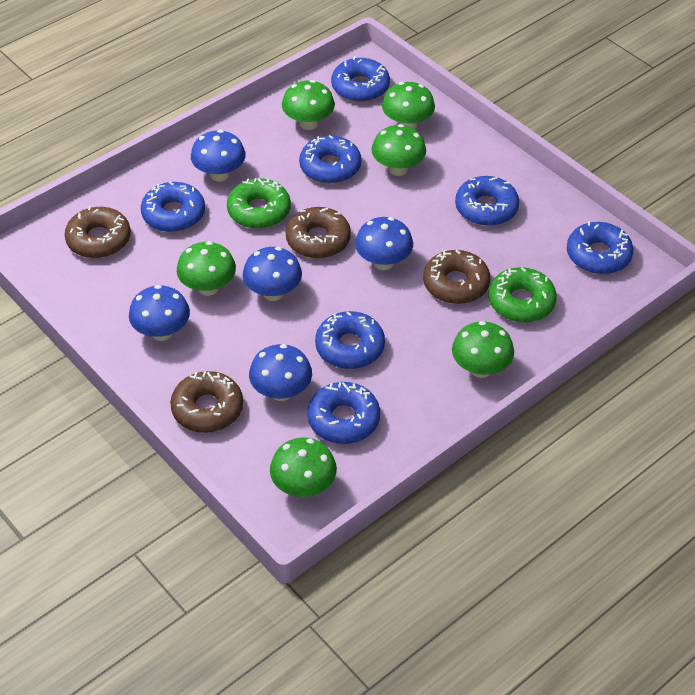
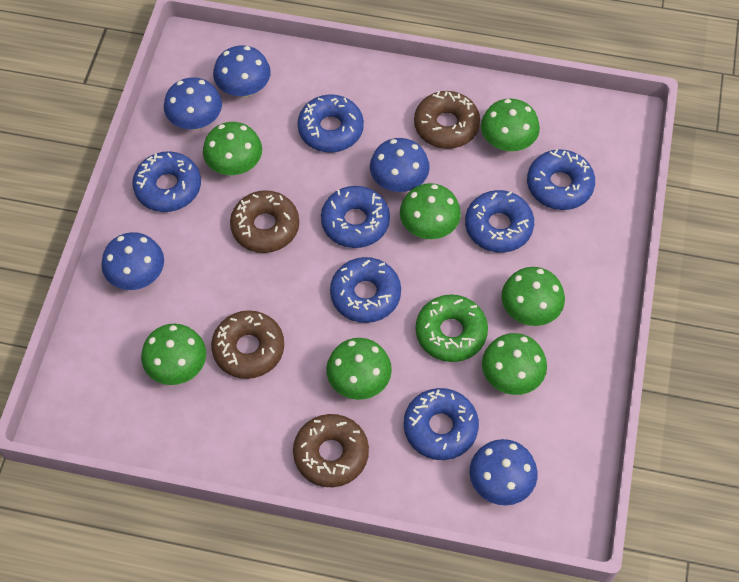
green donut: [227,178,291,229] [488,267,557,323] = 2 -> [416,295,488,362] = 1
green mushroom: [177,241,236,296] [270,437,337,497] [282,80,335,130] [371,124,426,176] [382,82,435,129] [452,321,514,378] = 6 -> [141,324,206,385] [203,122,262,175] [326,338,392,400] [400,183,461,239] [481,99,540,151] [482,333,547,395] [501,267,565,326] = 7

